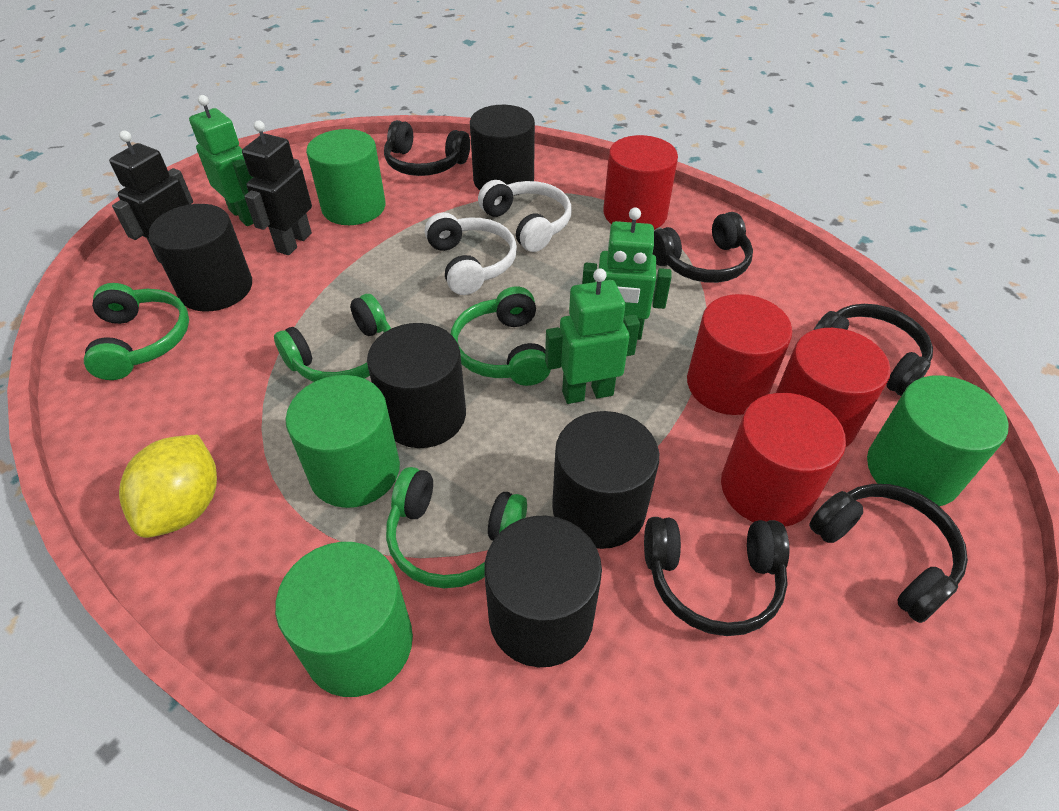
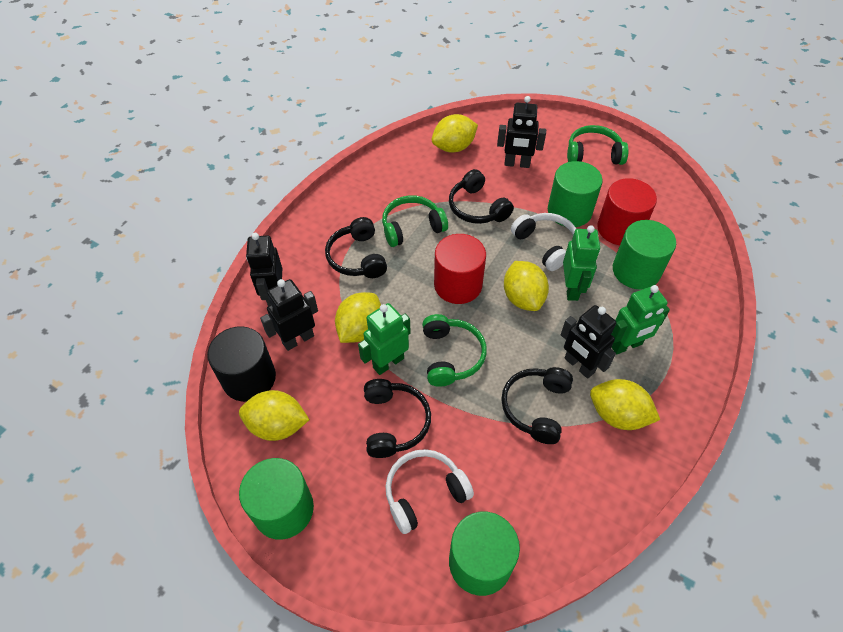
black cylinder: [149,204,252,312] [367,323,466,448] [470,105,535,196] [484,516,602,667] [552,411,659,549] = 5 -> [207,326,276,402] = 1
black headphones: [384,120,470,176] [644,517,789,636] [653,212,753,283] [809,484,968,623] [814,304,933,396] = 5 -> [325,217,387,278] [364,379,431,458] [449,169,514,224] [501,367,573,444] = 4
black robot: [109,131,193,263] [242,120,312,255] = 2 -> [246,233,282,306] [260,279,318,351] [497,96,546,168] [561,305,616,379] = 4
green headphones: [84,283,189,380] [274,294,391,382] [386,467,527,588] [451,287,551,386] = 4 -> [382,195,448,247] [422,314,487,387] [567,125,629,165] = 3
red cylinder: [603,135,678,230] [687,294,792,415] [721,393,846,527] [776,328,891,447] = 4 -> [434,234,486,304] [597,178,657,245] = 2
yellow lemon: [119,434,217,538] = 1 -> [239,390,309,441] [335,292,381,343] [432,114,478,153] [504,261,549,311] [590,379,660,430] = 5

